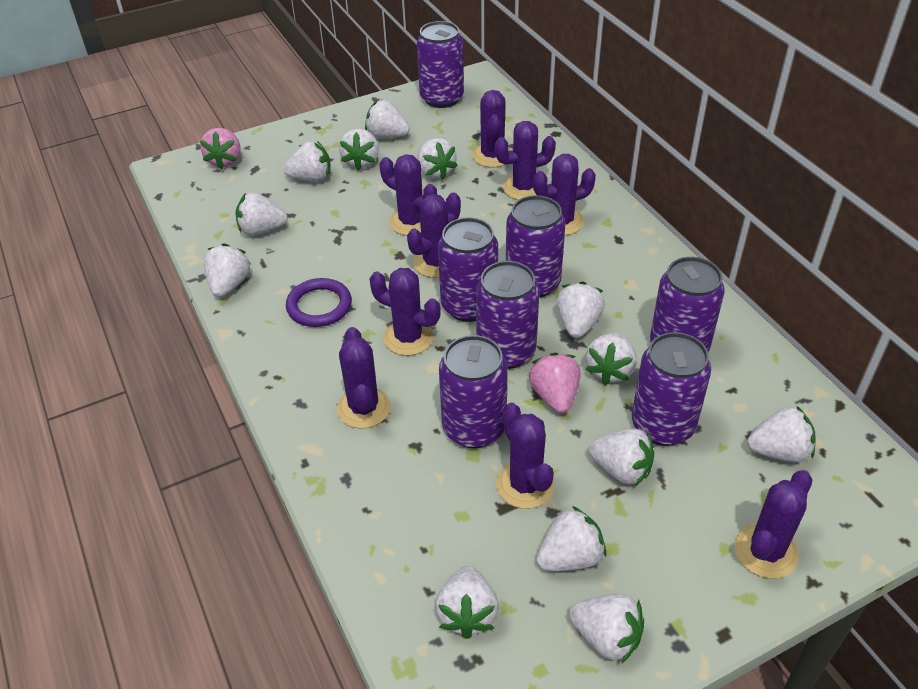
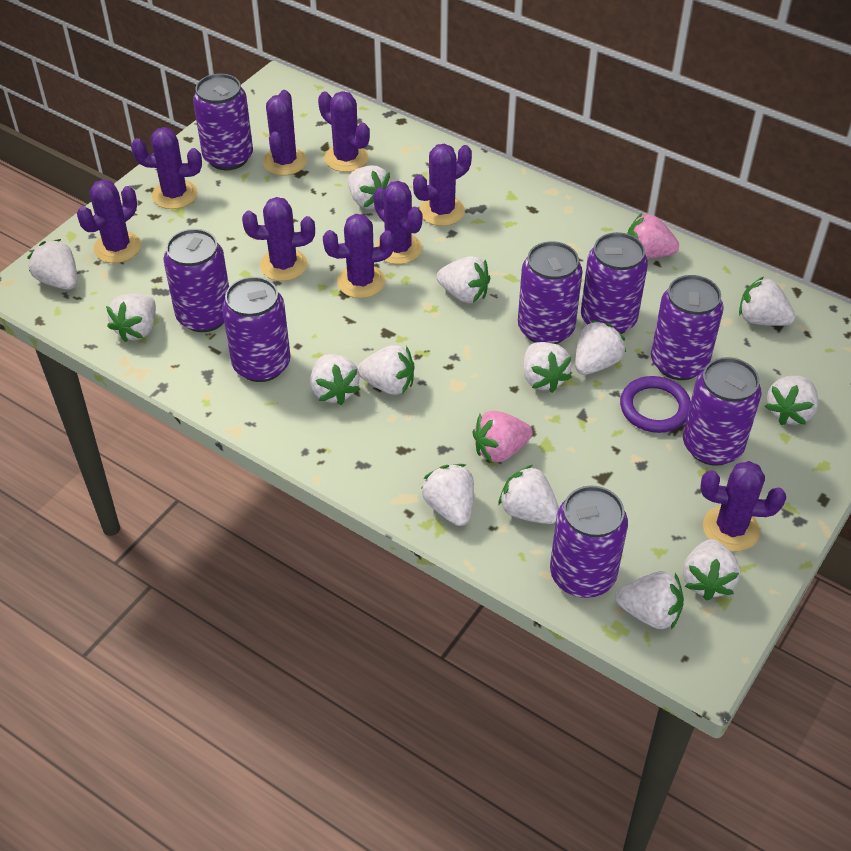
purple can: [417,21,464,108] [438,217,498,322] [439,335,508,448] [476,261,540,369] [506,195,566,298] [632,332,711,446] [650,257,725,352] = 7 -> [163,229,229,332] [193,74,253,170] [222,277,291,382] [518,241,582,344] [550,486,628,598] [581,232,648,334] [651,275,724,380] [683,357,761,466] = 8
white strawberry: [204,243,251,297] [235,192,288,236] [283,141,331,182] [339,129,379,170] [365,100,410,138] [417,138,458,180] [435,566,499,639] [536,506,606,571] [556,282,605,338] [569,594,644,664] [585,333,637,385] [589,429,654,486] [747,406,815,462] = 13 -> [27,239,77,290] [106,294,156,342] [310,354,360,405] [348,165,391,209] [357,345,414,395] [421,464,474,526] [436,256,490,303] [498,465,559,524] [523,342,572,393] [575,320,626,375] [615,571,684,630] [683,539,740,601] [739,277,795,326] [765,376,819,425] = 14

